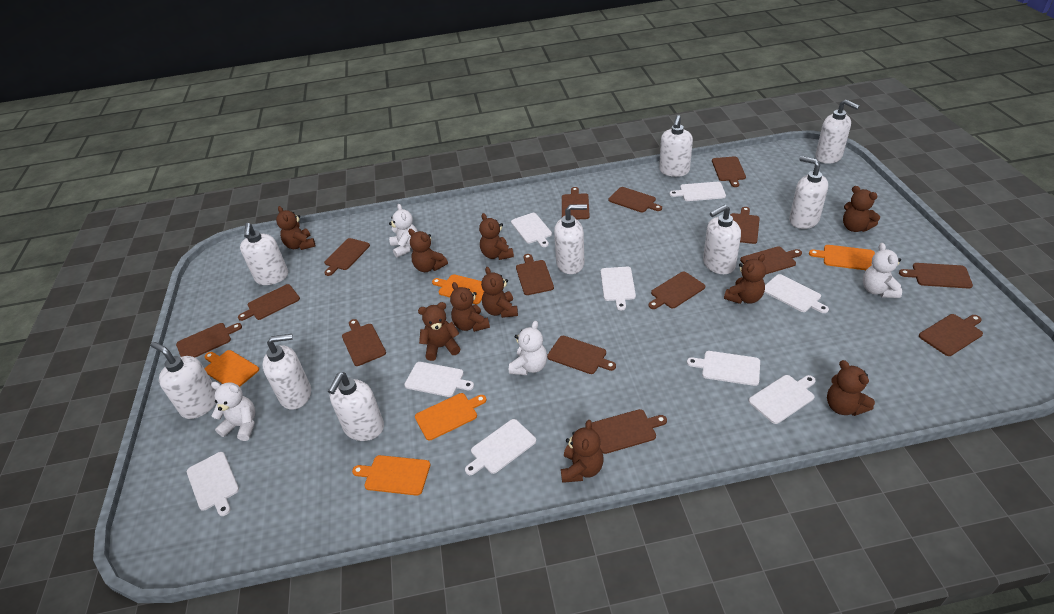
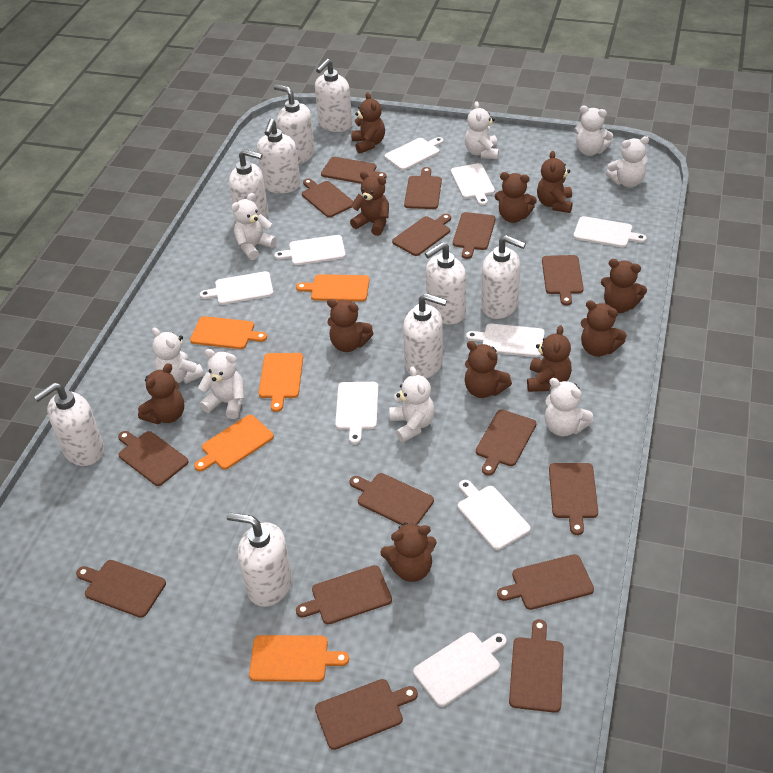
brown teddy bear: [276,206,316,250] [408,229,448,272] [418,302,460,361] [450,282,490,332] [479,213,514,260] [481,267,518,318] [561,420,604,483] [724,254,766,304] [827,360,875,416] [843,186,880,232] = 10 -> [138,363,184,424] [327,299,374,352] [350,171,389,236] [351,92,385,154] [380,522,437,582] [465,341,512,398] [495,172,537,223] [527,325,572,392] [537,151,573,213] [581,300,627,357] [601,259,647,313] = 11
white teddy bear: [211,382,255,441] [389,204,418,257] [509,321,547,375] [863,243,902,298] = 4 -> [152,327,204,384] [198,349,244,419] [231,193,277,260] [389,366,435,442] [465,101,499,159] [545,378,593,436] [574,105,613,156] [606,136,649,187] = 8

